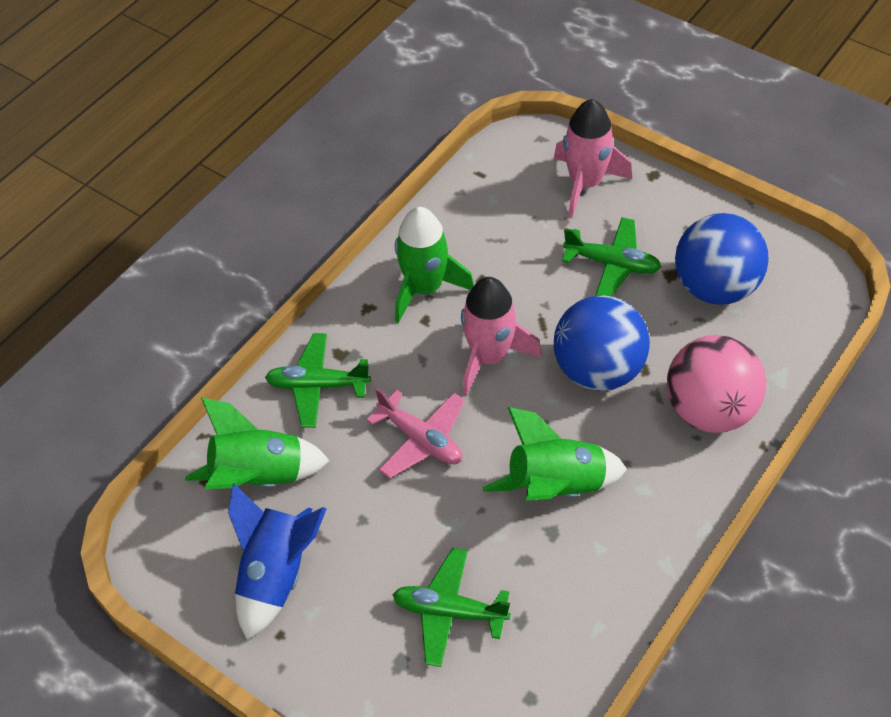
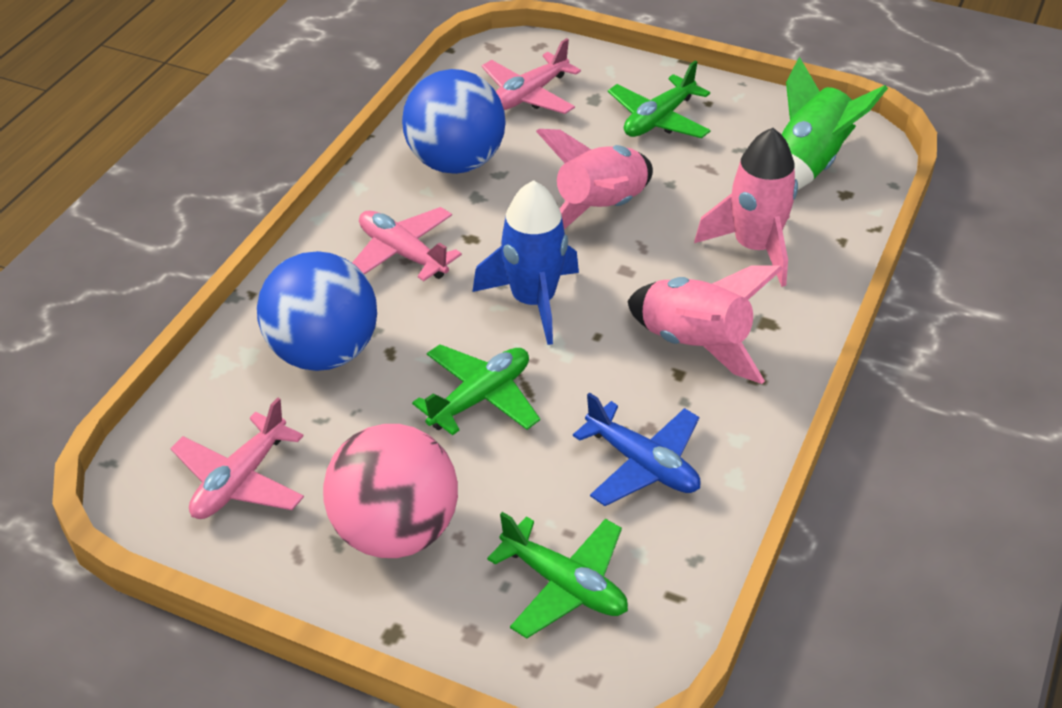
blue plane: none = 0 -> [573,392,701,506] = 1
green rocket: [185,398,330,489] [395,207,474,323] [482,407,627,501] = 3 -> [781,57,888,190] = 1
pink plane: [367,388,465,479] = 1 -> [170,397,304,519] [352,207,462,281] [482,38,581,114] = 3
pink rocket: [461,277,542,396] [554,99,632,217] = 2 -> [536,129,653,229] [627,265,783,384] [694,128,798,287] = 3

